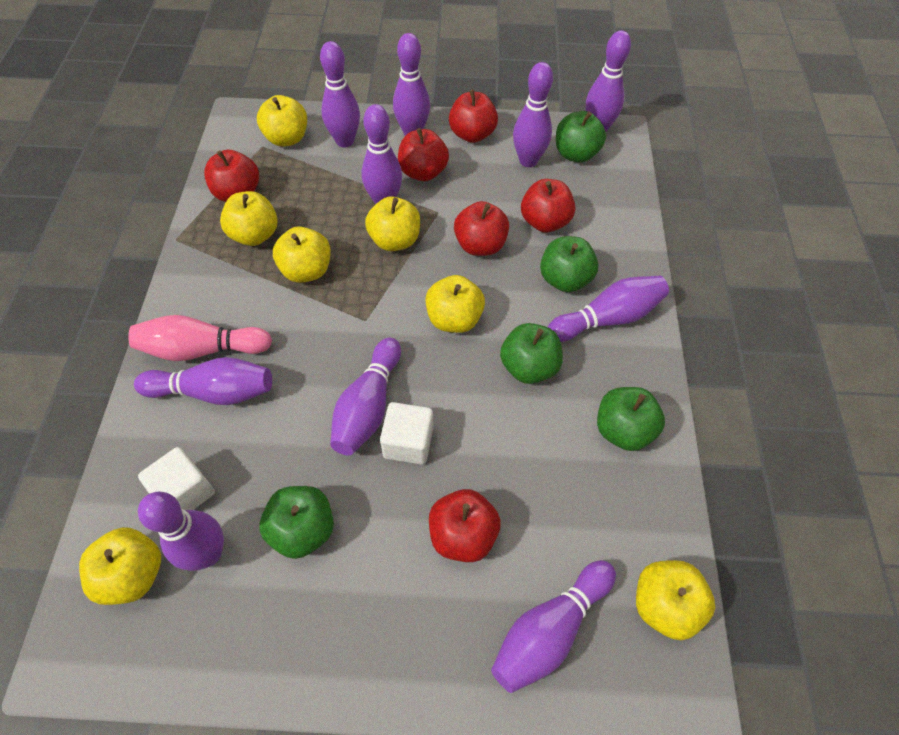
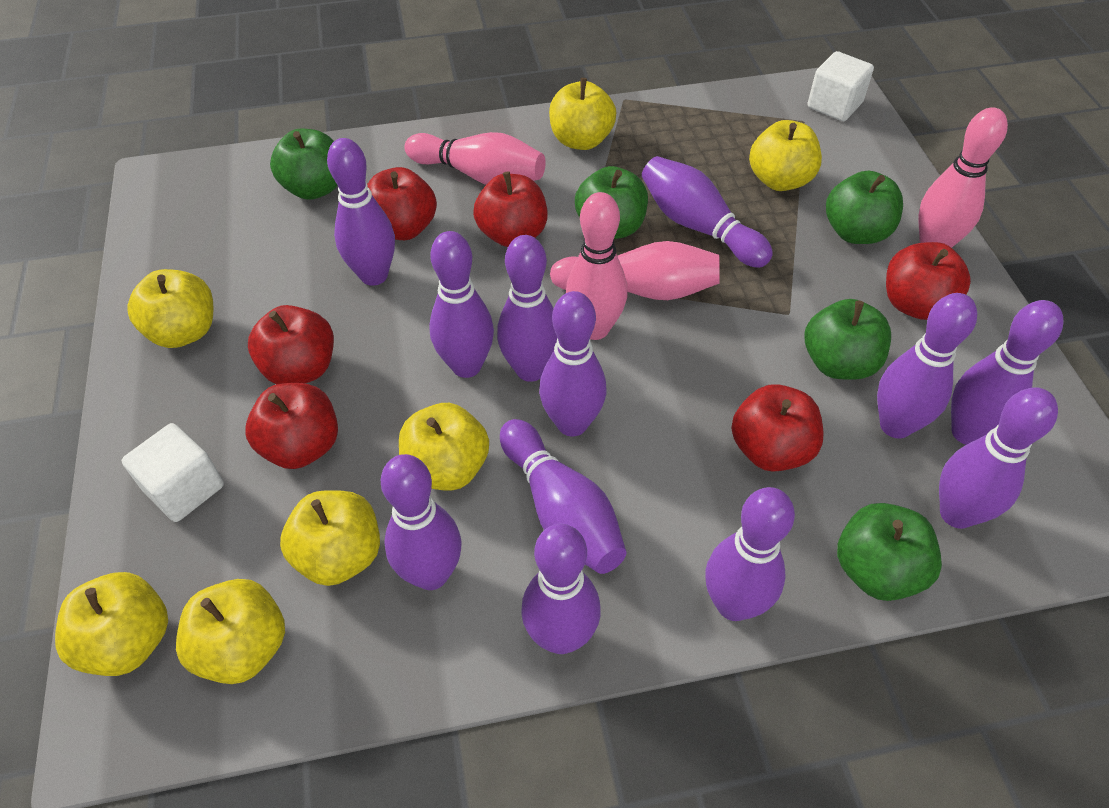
pink bowling pin: [128,315,272,361] = 1 -> [404,132,546,185] [550,241,720,300] [566,192,627,340] [919,107,1008,248] = 4
purple bowling pin: [134,357,272,405] [138,492,224,571] [320,41,360,147] [330,338,401,455] [361,104,402,205] [393,33,430,136] [491,560,616,693] [513,62,553,167] [548,276,669,342] [586,30,631,132] = 10 -> [327,138,395,286] [381,454,462,590] [429,231,494,378] [497,235,557,382] [500,419,626,574] [521,524,601,654] [539,291,606,437] [642,156,773,268] [705,487,795,621] [877,293,977,439] [939,387,1058,529] [951,300,1064,445] = 12

